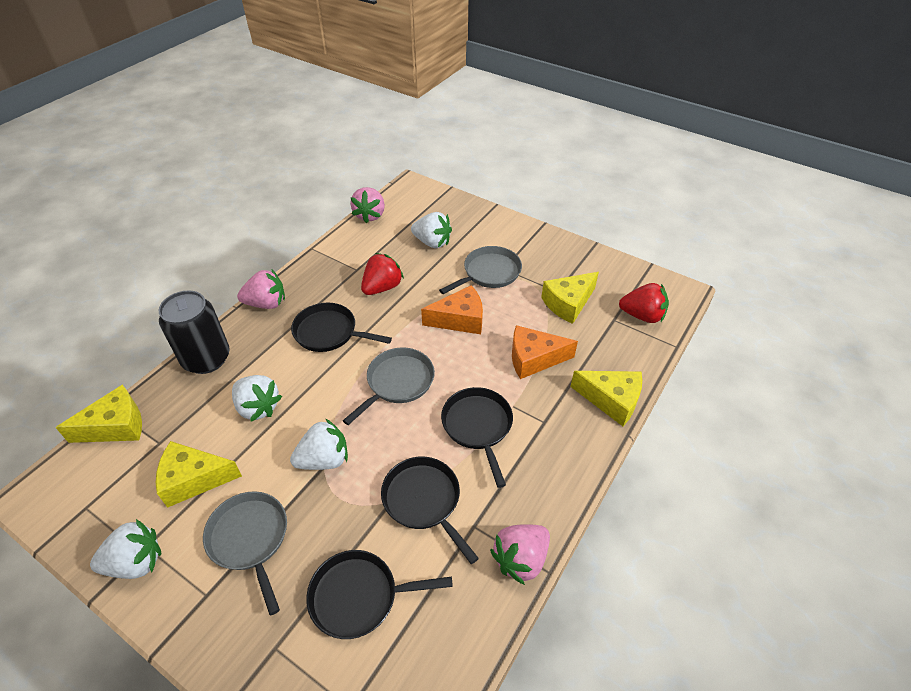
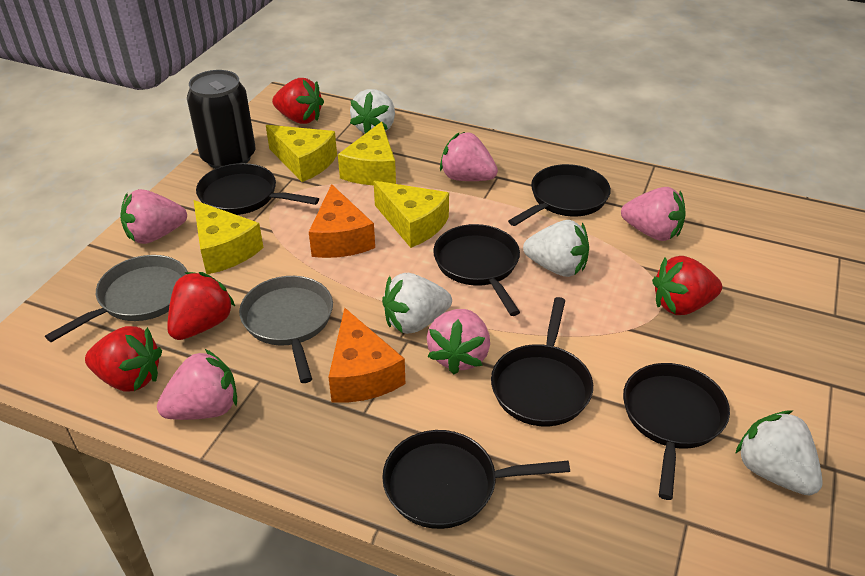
black pan: [291,303,392,352] [306,550,453,639] [381,457,479,564] [441,387,513,488] = 4 -> [196,163,319,215] [382,430,570,529] [433,224,520,316] [491,297,593,426] [508,164,611,226] [623,363,730,500] = 6
grey pan: [203,491,287,615] [343,348,435,425] [439,246,522,294] = 3 -> [45,255,188,342] [239,276,333,383] = 2
pink strawberry: [237,269,285,309] [350,187,385,224] [490,524,550,585] = 3 -> [120,189,187,244] [157,349,237,420] [427,309,490,374] [440,132,498,181] [621,187,686,241] = 5
red strawberry: [361,253,404,295] [619,283,669,323] = 2 -> [85,326,162,391] [167,272,235,340] [272,78,324,124] [652,256,722,315] = 4

